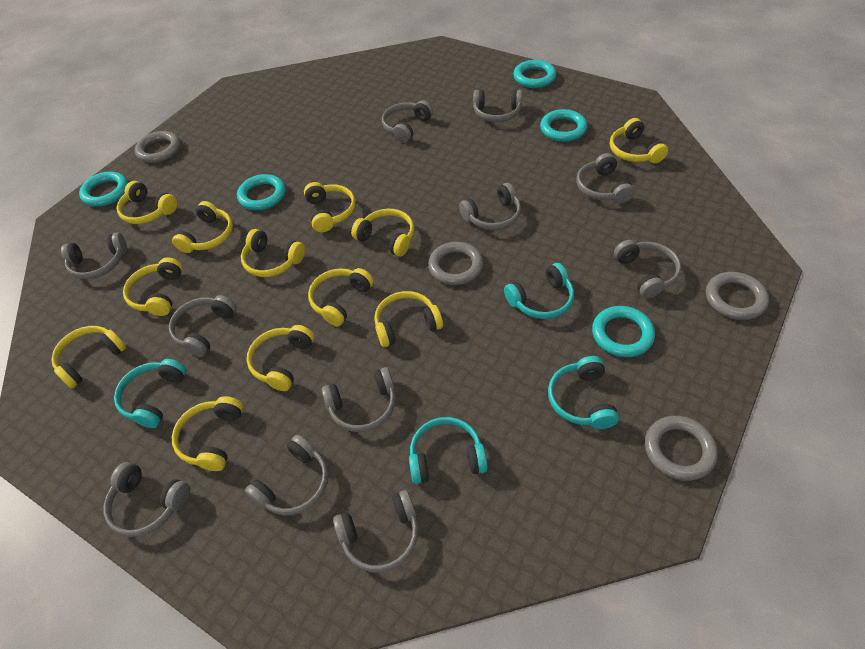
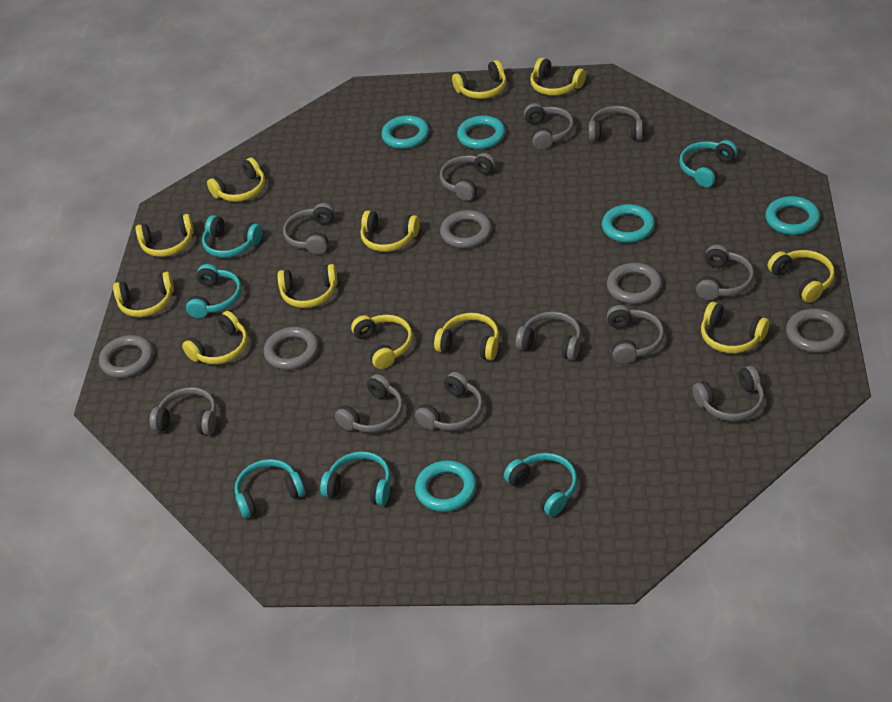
grey ring: [135,131,180,163] [428,242,483,285] [645,416,718,481] [706,272,769,320] = 4 -> [99,335,153,378] [264,327,319,370] [440,210,492,248] [607,263,662,304] [786,308,845,353] = 5
turquoise headphones: [114,359,187,428] [409,417,488,484] [504,263,574,319] [548,356,619,429] = 4 -> [186,264,242,318] [202,215,262,258] [235,459,305,518] [320,451,391,506] [504,453,577,516] [679,140,738,187] = 6

